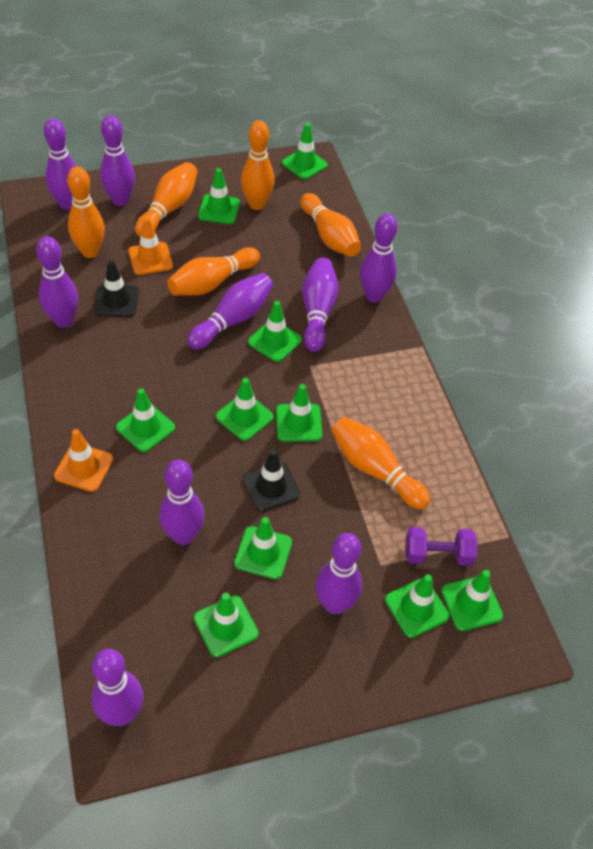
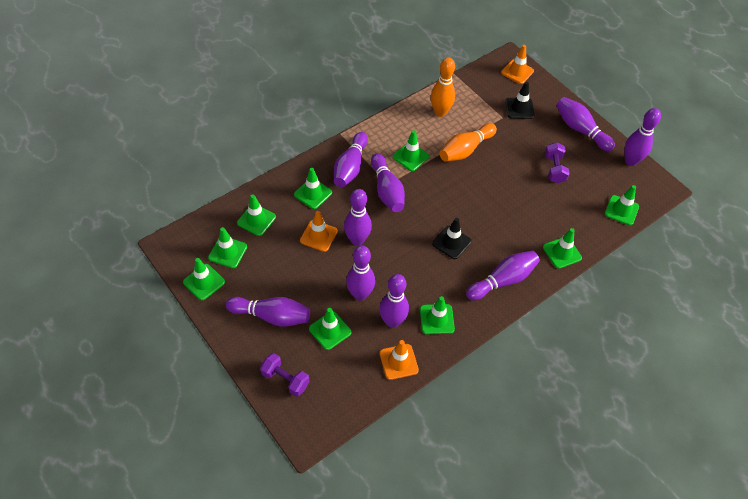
green traffic cone: [116,388,175,452] [194,593,259,657] [198,168,240,224] [216,378,274,441] [234,517,292,579] [248,301,302,362] [276,384,322,442] [282,123,328,179] [385,574,450,638] [441,570,503,631] = 10 -> [183,258,225,300] [208,227,247,268] [237,194,276,236] [294,168,332,209] [309,308,351,350] [393,130,429,171] [420,296,455,334] [543,228,582,269] [605,185,639,226] = 9
orange bowling pin: [67,167,105,258] [135,162,197,237] [167,247,260,296] [241,120,274,210] [301,193,361,257] [331,417,430,509] = 6 -> [431,57,455,117] [439,123,497,162] = 2
orange traffic cone: [54,429,113,492] [128,217,173,275] = 2 -> [300,211,338,252] [380,340,419,380] [501,45,534,84] = 3
purple dumbbell: [405,527,477,566] = 1 -> [260,353,310,397] [545,142,570,183] = 2

